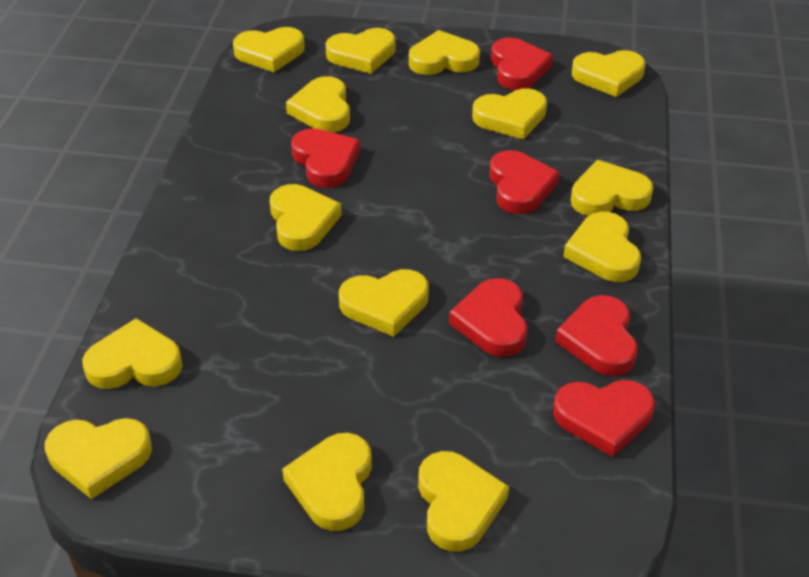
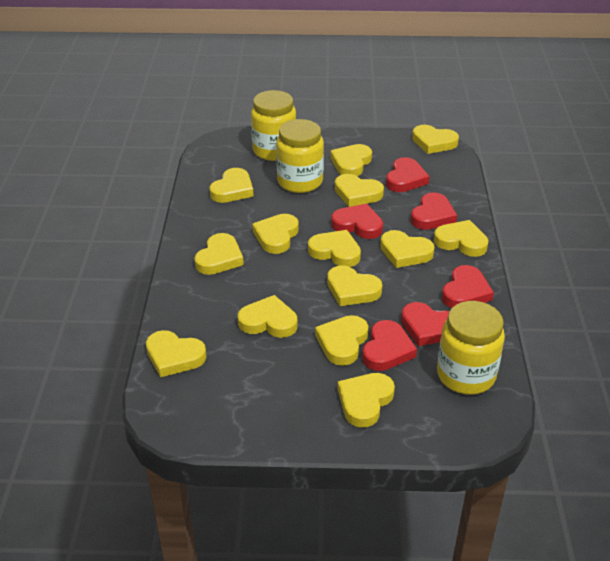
yellow jar: none = 0 -> [251,90,296,161] [276,119,324,193] [437,301,505,395] = 3

